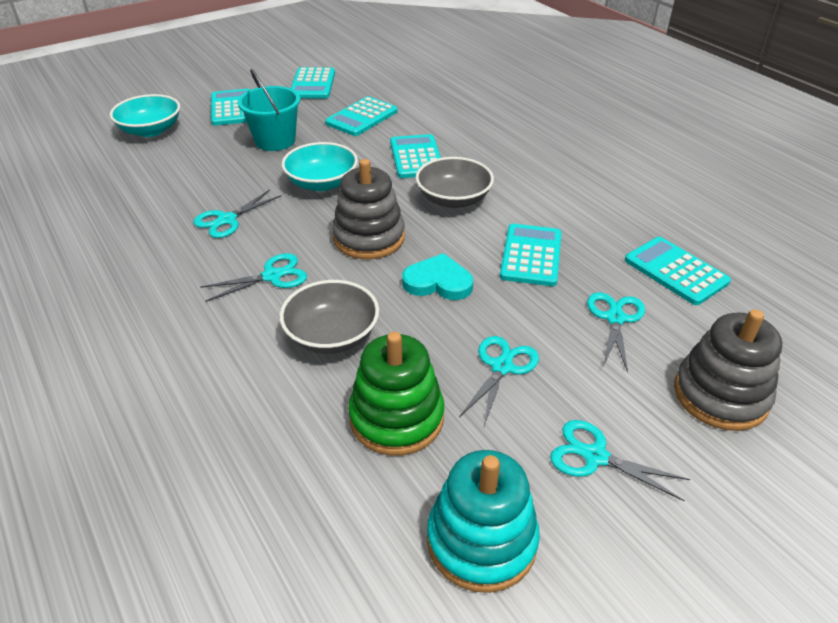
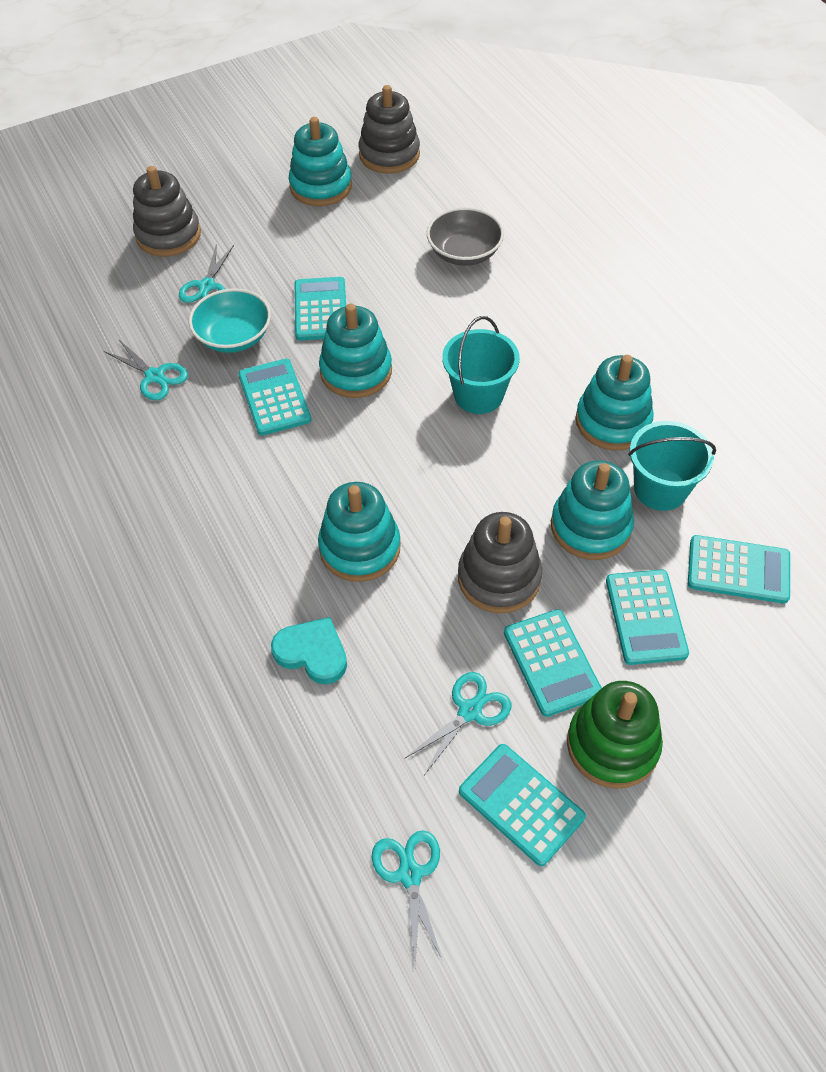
grey bowl: [279,280,379,354] [415,157,494,208] = 2 -> [427,207,504,266] = 1
grey stacking toy: [332,159,405,259] [674,309,782,431] = 2 -> [133,166,201,257] [359,85,420,174] [458,512,542,613] = 3
turquoise bowl: [110,94,180,137] [282,142,358,191] = 2 -> [189,288,271,353] = 1
turquoise bucket: [237,69,300,151] = 1 -> [442,316,520,414] [628,421,716,511] = 2
turquoise scissors: [193,190,282,238] [200,253,307,302] [459,336,539,426] [550,420,690,502] [587,292,645,372] = 5 -> [104,340,188,400] [179,244,234,303] [372,830,443,967] [405,672,511,775] = 4
turquoise stacking toy: [427,450,540,593] = 1 -> [288,117,352,206] [318,482,401,582] [319,304,392,398] [551,460,634,560] [575,355,654,450] = 5

